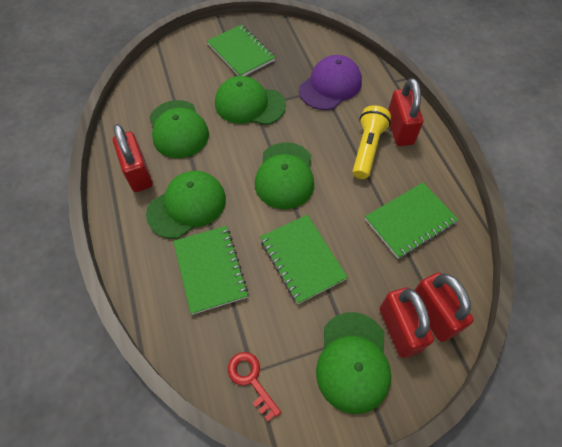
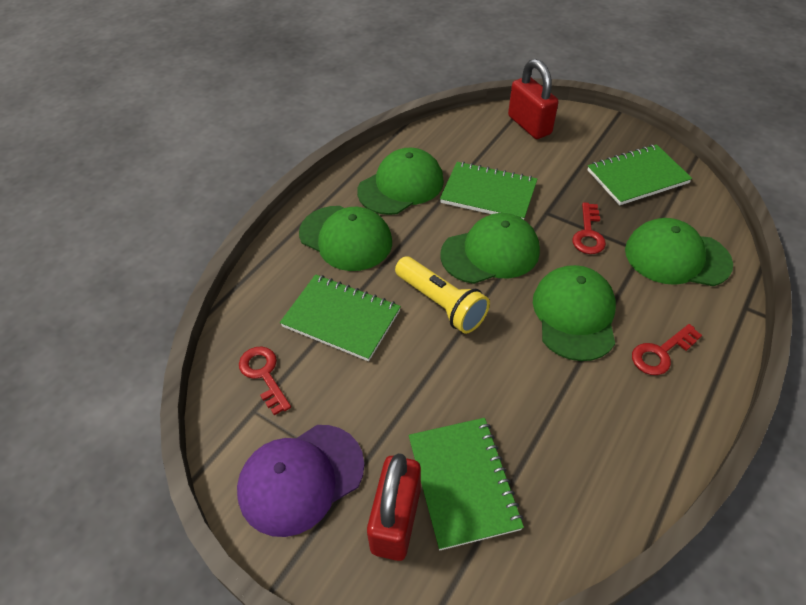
red key: [228,352,281,421] = 1 -> [239,346,291,415] [572,202,606,254] [632,324,702,375] = 3
red padlock: [113,124,153,192] [380,287,434,358] [388,78,423,146] [414,273,474,342] = 4 -> [367,453,421,561] [508,59,558,139] = 2

